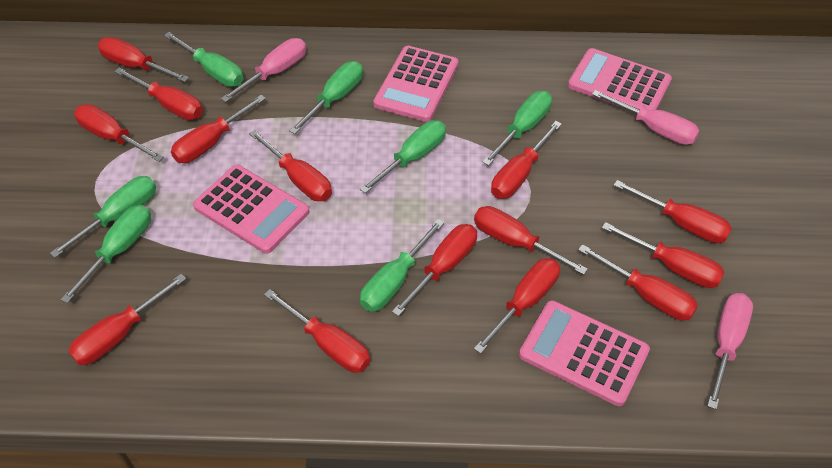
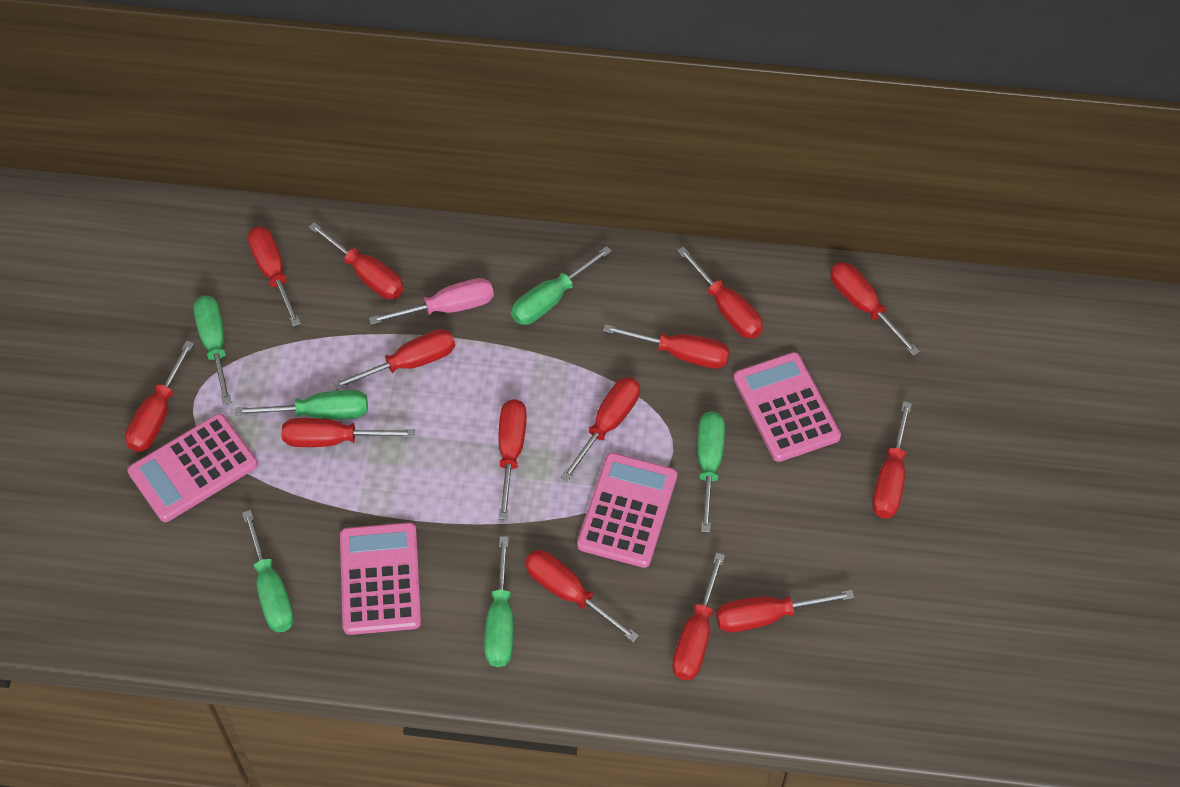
green screwdriver: [50,176,156,258] [61,205,151,303] [164,32,244,87] [289,61,363,134] [360,120,446,194] [360,219,444,312] [482,91,552,166] = 7 -> [193,295,231,405] [236,390,368,420] [242,510,294,632] [484,536,513,667] [511,246,612,325] [697,411,725,533] = 6
pink screwdriver: [221,38,306,102] [592,90,699,145] [707,293,753,409] = 3 -> [369,278,494,325] = 1

